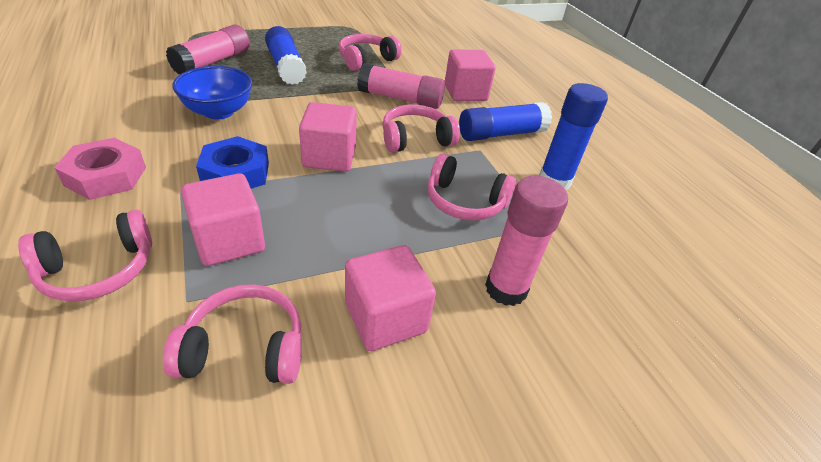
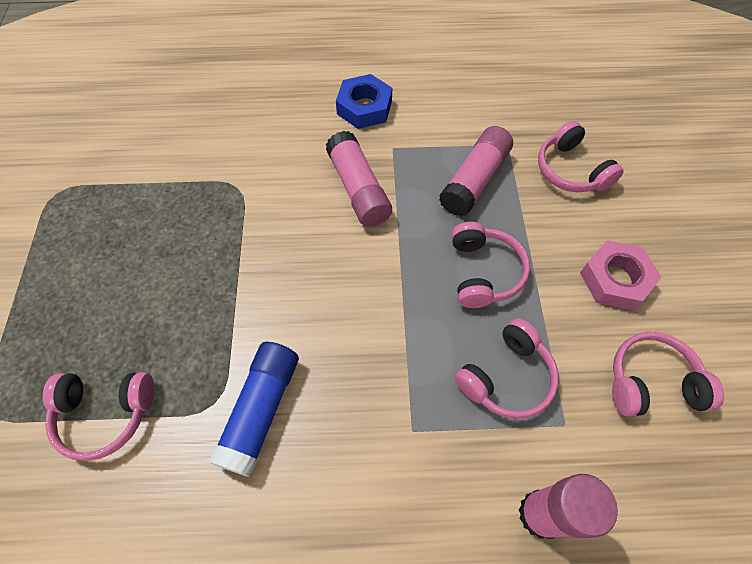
blue bowl: [172,66,252,119] = 1 -> none = 0
blue glue stick: [265,26,307,85] [459,102,552,141] [539,83,608,190] = 3 -> [209,342,299,477] = 1
pink cube: [181,173,265,266] [299,102,357,172] [345,245,436,351] [445,49,496,101] = 4 -> none = 0

